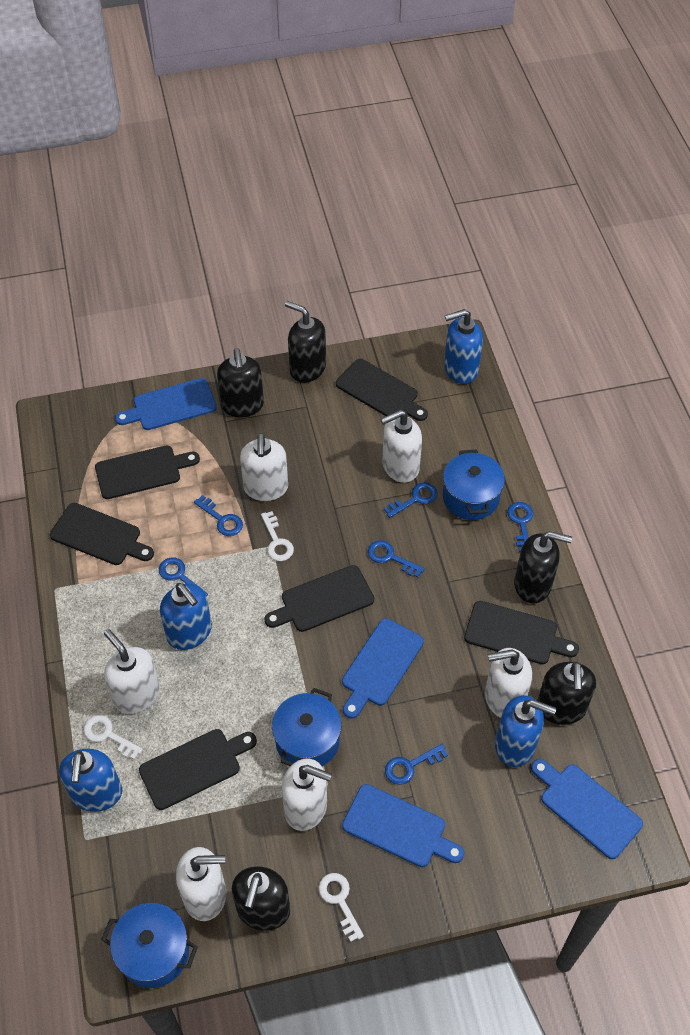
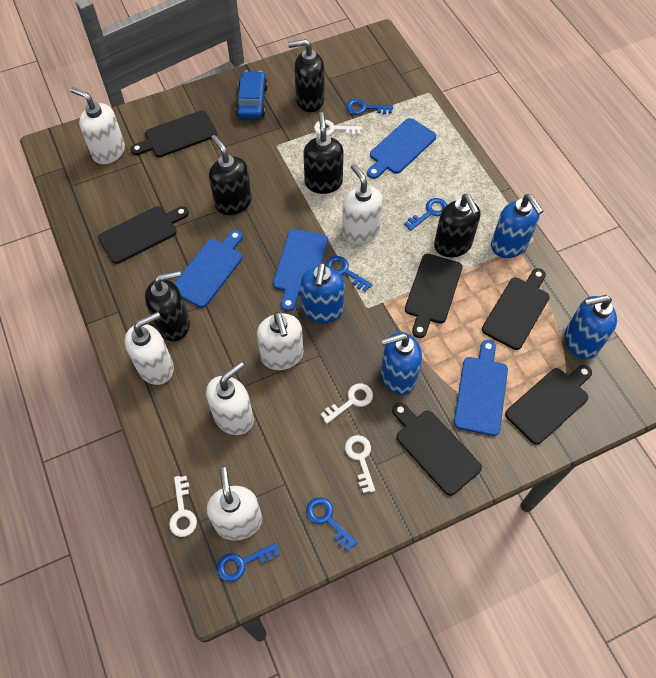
blue car: none = 0 -> [236,71,268,119] = 1
blue key: [159,557,208,596] [194,495,243,536] [368,540,425,578] [384,483,437,518] [385,744,448,785] [507,502,533,552] = 6 -> [217,543,280,582] [306,497,357,551] [326,256,372,292] [346,99,393,115] [404,198,447,231] = 5
blue pot: [101,903,198,988] [272,688,342,766] [443,450,505,520] = 3 -> none = 0
white key: [84,715,143,760] [261,511,294,561] [319,873,364,942] = 3 -> [169,476,197,537] [314,120,362,135] [321,384,373,424] [345,435,375,493] = 4

